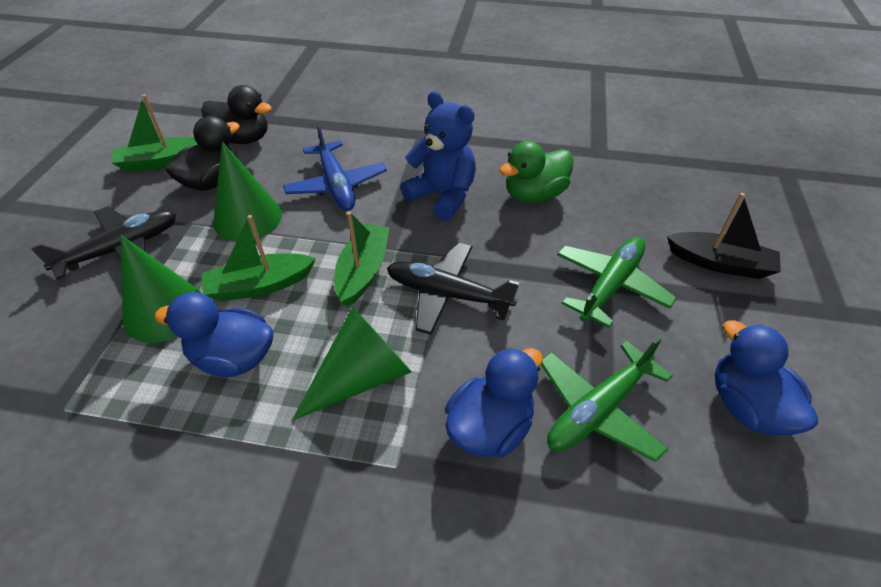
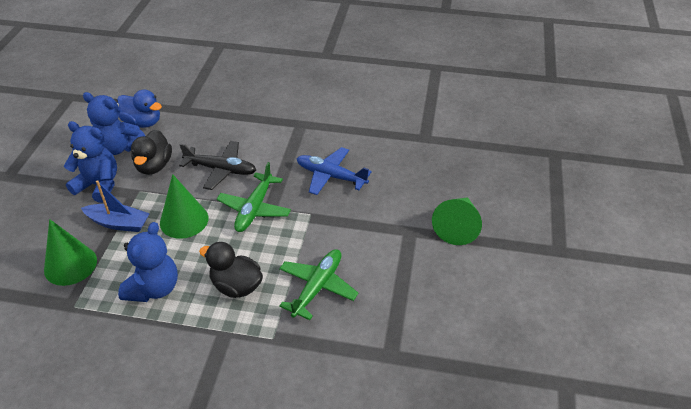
black boat: [667,193,781,279] = 1 -> none = 0
black plane: [30,206,176,279] [387,243,519,335] = 2 -> [179,141,256,190] = 1
blue boat: none = 0 -> [81,180,150,232] = 1
blue duck: [154,292,273,377] [445,347,543,457] [715,320,818,435] = 3 -> [117,90,162,128] = 1
blue teddy bear: [400,91,476,221] = 1 -> [63,121,117,203] [83,92,145,155] [118,222,178,302] = 3
green boat: [111,94,198,172] [201,215,316,302] [334,211,390,307] = 3 -> none = 0
green duck: [499,141,573,203] = 1 -> none = 0

